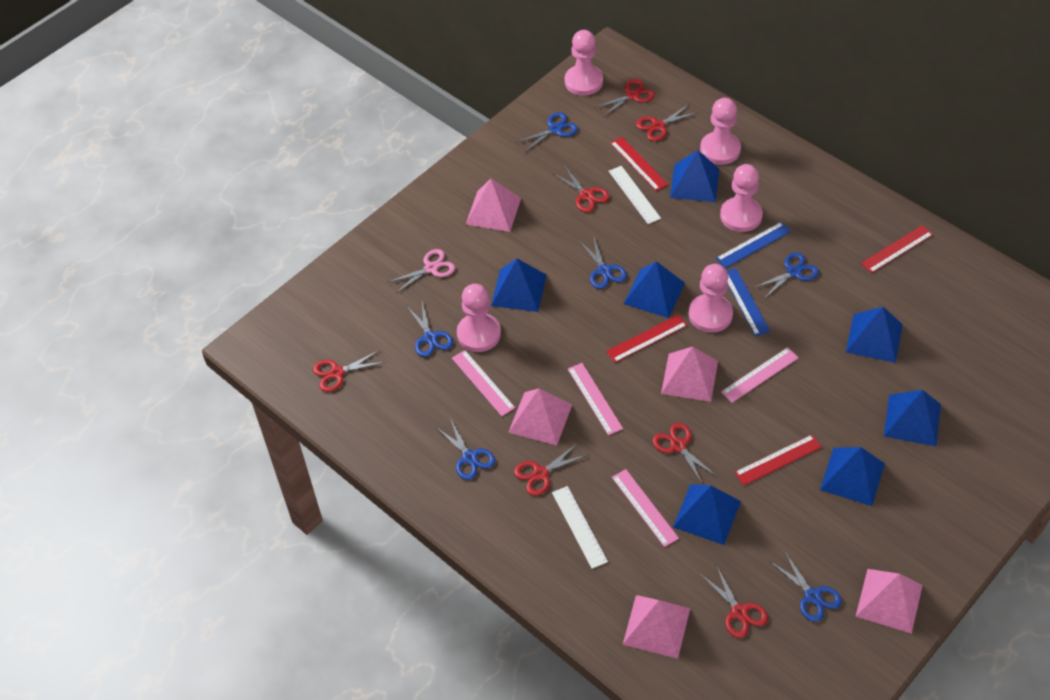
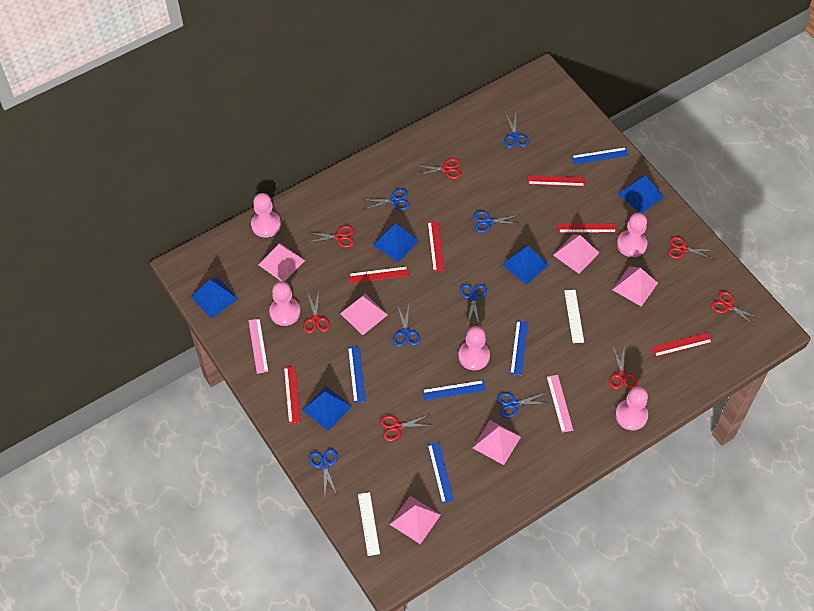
blue pyramid: [491,259,547,312] [623,261,685,318] [670,150,719,202] [673,484,741,545] [820,447,885,506] [846,307,903,363] [884,390,941,446] = 7 -> [191,277,238,319] [302,386,352,431] [373,223,419,262] [502,245,549,285] [618,175,664,213] = 5
blue ruler: [716,222,791,268] [727,268,770,336] = 2 -> [348,346,366,403] [422,380,486,401] [428,443,454,504] [510,320,528,376] [572,147,629,165] = 5
blue scissors: [406,302,453,357] [437,418,495,480] [516,112,578,152] [578,235,627,289] [753,252,819,299] [771,551,842,622] = 6 -> [309,448,338,495] [364,189,410,210] [393,305,420,347] [460,284,487,324] [473,211,519,233] [497,392,549,418] [504,114,529,148] = 7
pink pyramid: [466,179,521,232] [508,388,572,445] [623,595,690,659] [661,347,718,402] [856,569,923,634] = 5 -> [259,243,305,282] [340,294,388,335] [389,496,441,544] [473,420,521,465] [553,234,599,274] [612,266,658,307] = 6
pink ruler: [452,350,515,416] [568,363,623,435] [612,469,679,547] [721,347,799,403] = 4 -> [248,318,268,374] [547,375,573,433] = 2
pink scissors: [387,249,455,294] = 1 -> none = 0
red ruler: [606,314,688,363] [610,137,668,191] [734,435,822,486] [861,225,933,273] = 4 -> [284,366,301,424] [349,266,409,283] [428,221,444,272] [528,175,585,186] [558,223,617,233] [651,333,712,357] = 6

